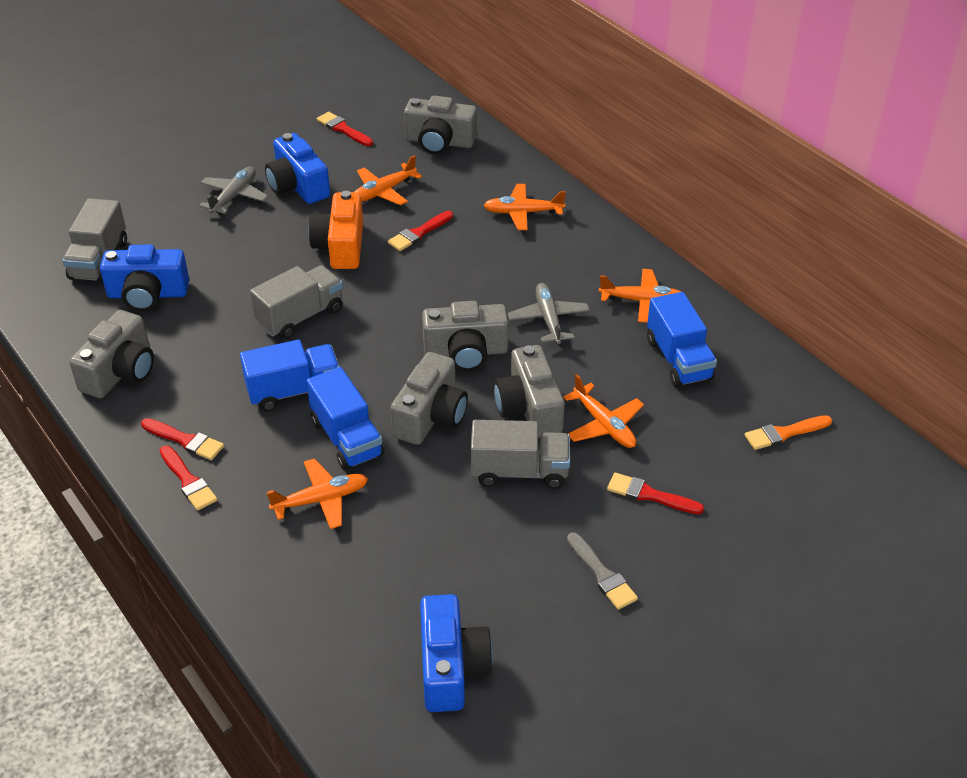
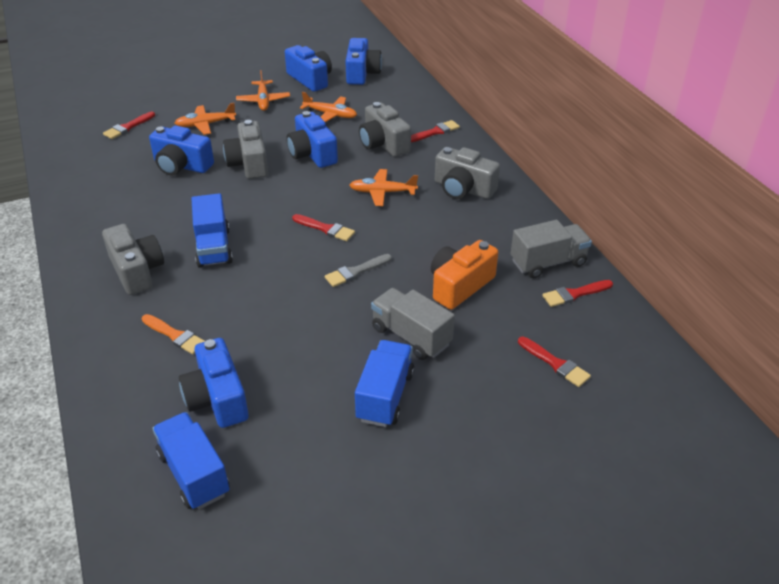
blue camera: [100,245,189,311] [265,133,330,204] [420,594,493,712] = 3 -> [149,125,214,176] [179,338,249,428] [285,45,332,92] [287,111,338,168] [345,38,382,85] = 5
grey camera: [69,310,154,398] [390,352,468,445] [404,96,477,154] [422,301,509,371] [494,345,565,438] = 5 -> [102,224,164,295] [223,120,268,179] [359,102,411,157] [435,147,500,199] = 4
grey plane: [199,166,268,214] [508,283,590,344] = 2 -> none = 0
grey truck: [62,198,127,282] [250,265,343,339] [471,420,570,489] = 3 -> [371,288,455,360] [510,220,592,278] = 2
orange plane: [267,458,368,529] [354,155,422,205] [483,184,566,230] [563,374,644,448] [599,269,682,323] = 5 -> [175,103,236,135] [236,70,290,111] [300,92,357,122] [349,169,418,206] = 4

